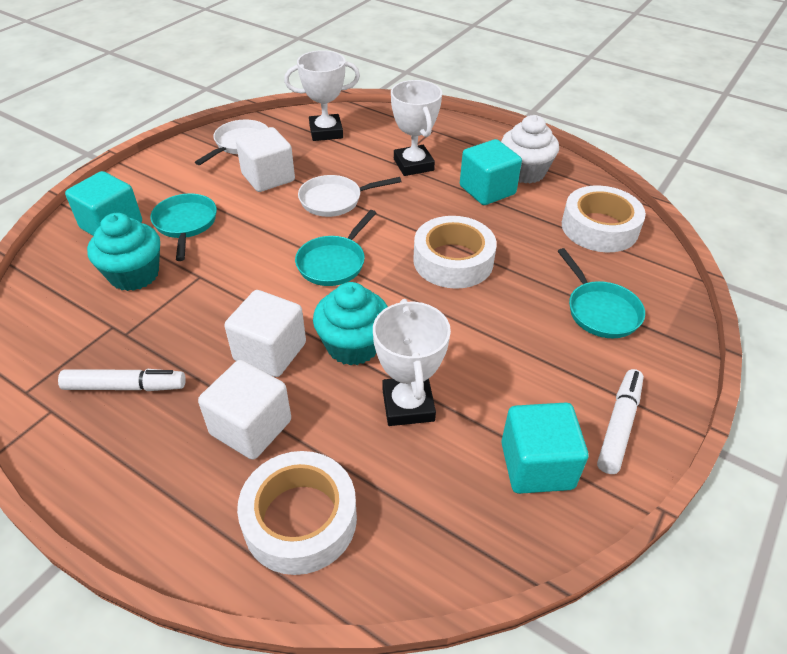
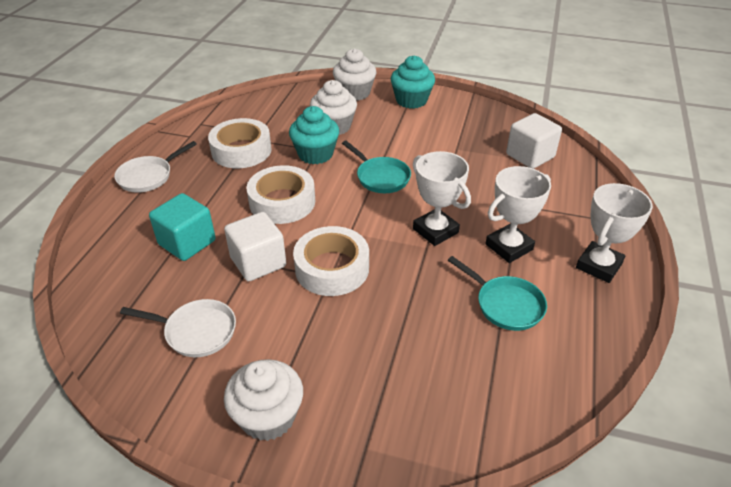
turquoise cube: [65,171,142,236] [460,139,522,205] [501,402,588,494] = 3 -> [149,193,216,261] = 1
turquoise pan: [150,193,217,261] [295,210,376,286] [558,248,645,338] = 3 -> [342,141,411,193] [448,256,547,331] = 2
white cube: [198,360,291,460] [224,290,306,377] [236,127,295,192] = 3 -> [224,212,286,282] [506,113,562,169] = 2
white cupcake: [501,115,559,184] = 1 -> [224,359,303,441] [310,80,357,135] [333,48,376,101] = 3
white marker: [58,369,186,391] [597,369,644,474] = 2 -> none = 0

